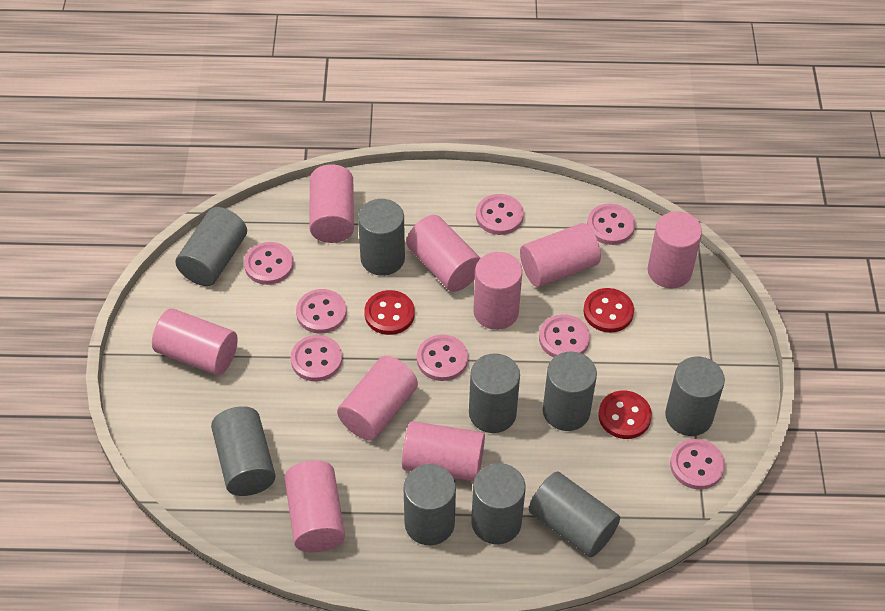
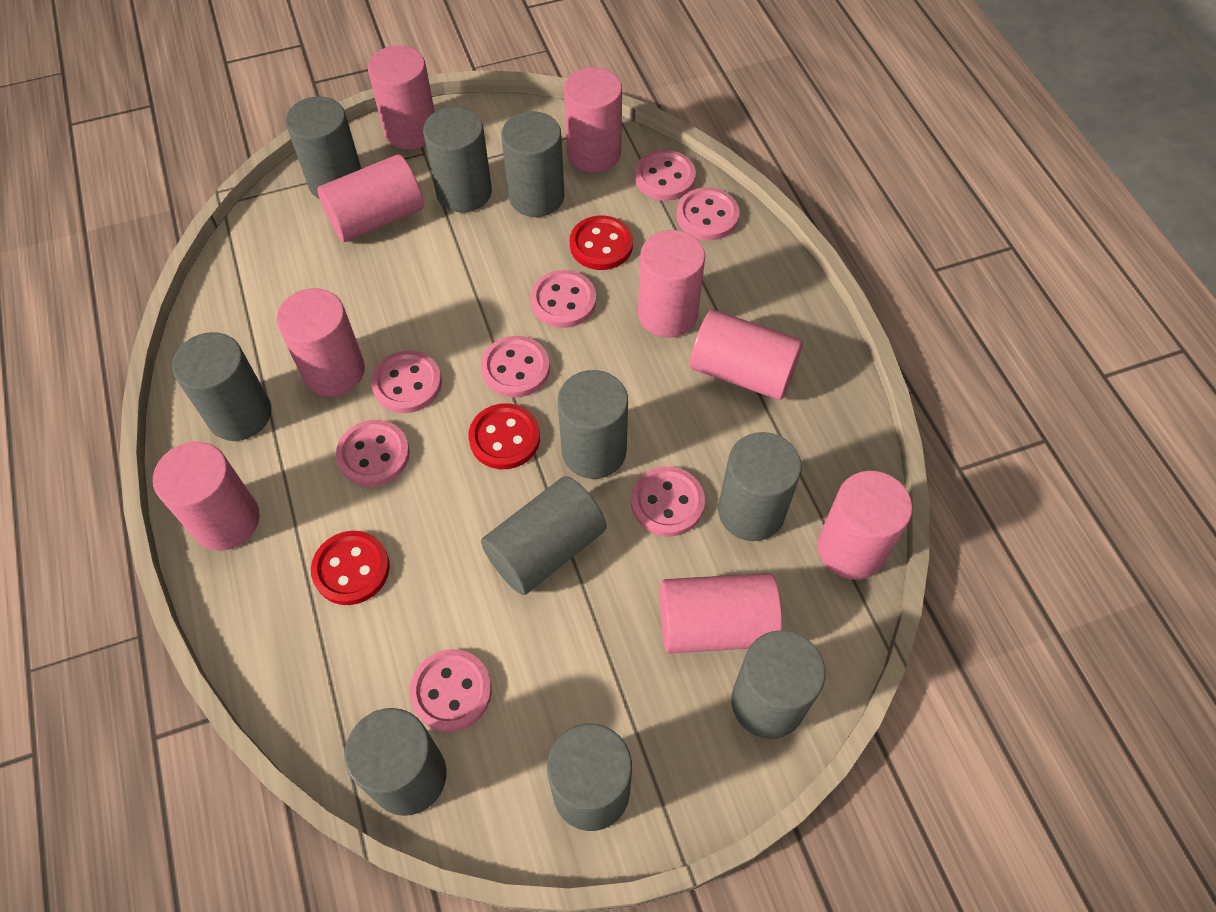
grey cylinder: [175,207,247,286] [211,406,276,496] [358,199,405,276] [404,464,456,545] [469,353,520,433] [471,463,526,544] [529,472,620,557] [543,351,597,431] [665,356,725,436] = 9 -> [172,332,271,441] [286,96,361,199] [344,708,446,816] [423,107,492,212] [481,476,607,595] [501,111,565,217] [547,724,632,831] [558,370,628,479] [718,432,802,541] [731,630,825,739] = 10

